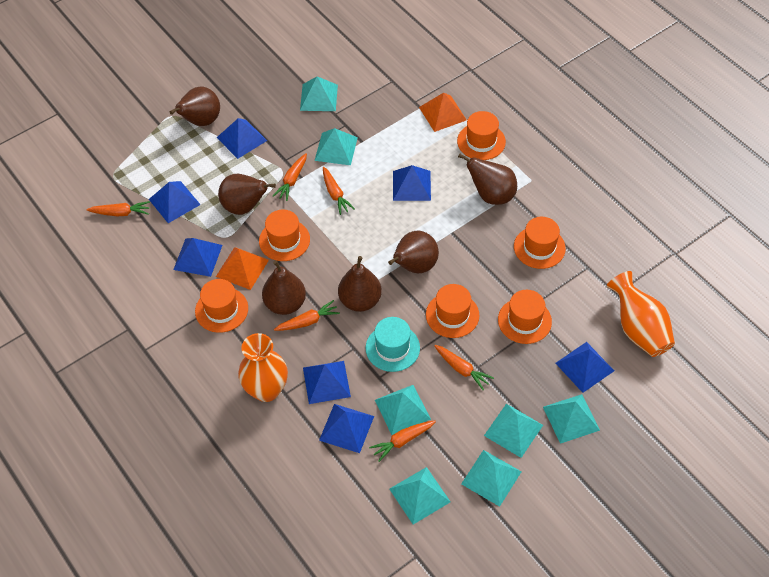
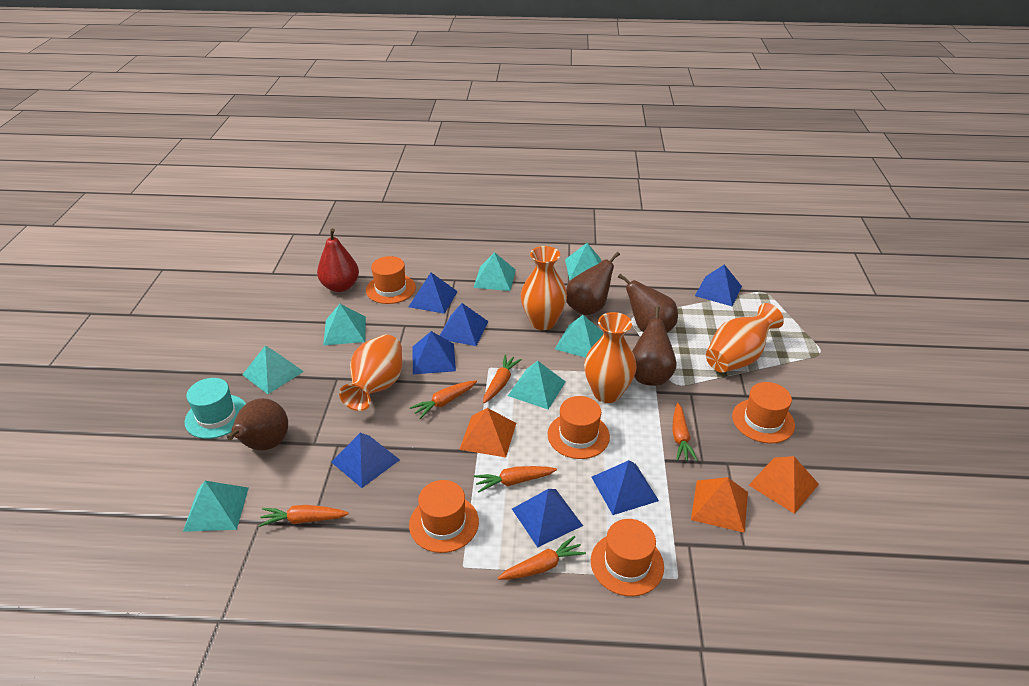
brown pear: [170,87,220,126] [218,174,276,215] [262,260,306,315] [338,256,382,312] [388,231,439,273] [458,153,517,205] = 6 -> [227,398,288,451] [566,252,620,315] [618,274,678,333] [632,306,677,386] = 4
orange hat: [195,279,248,333] [259,209,310,261] [426,284,480,338] [457,111,506,160] [498,290,552,344] [514,217,566,269] = 6 -> [366,256,416,304] [409,480,479,553] [548,396,610,459] [591,519,664,596] [732,382,795,444] = 5
orange pyramid: [216,247,269,290] [419,93,467,132] = 2 -> [459,408,516,457] [691,477,748,533] [749,456,819,514] = 3
orange vase: [238,333,288,402] [607,271,675,357] = 2 -> [339,335,402,411] [521,246,567,330] [584,312,637,403] [706,303,784,373] = 4
red pear: none = 0 -> [317,228,359,292] = 1

